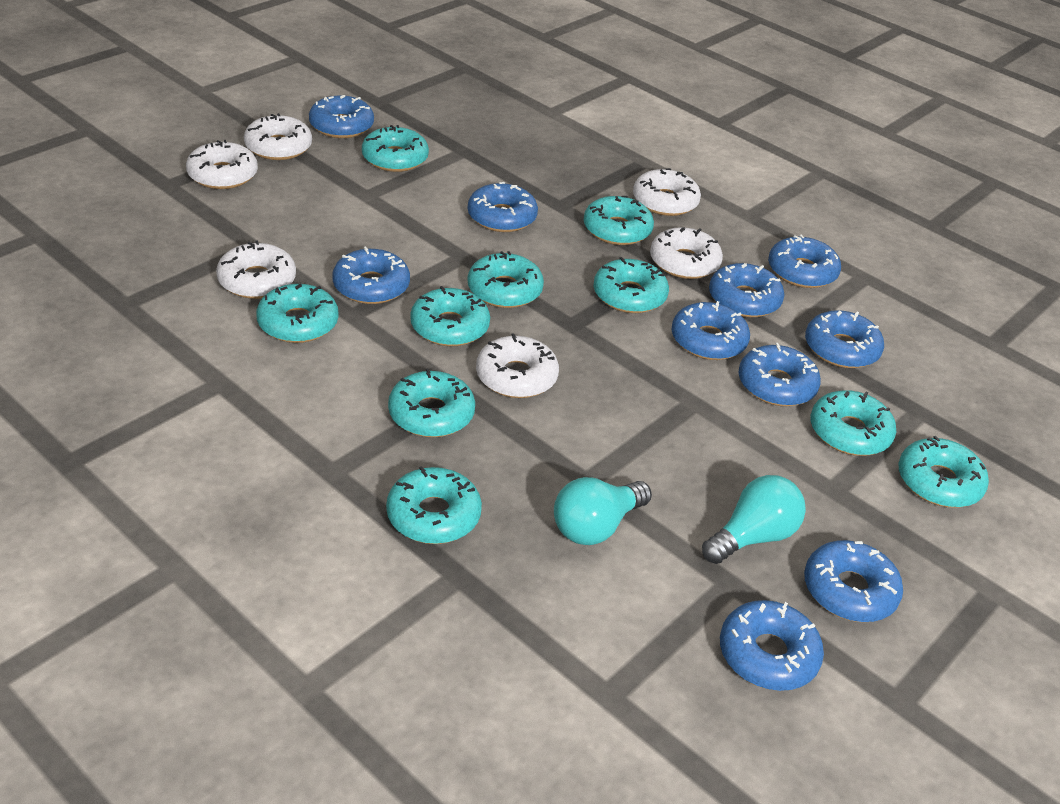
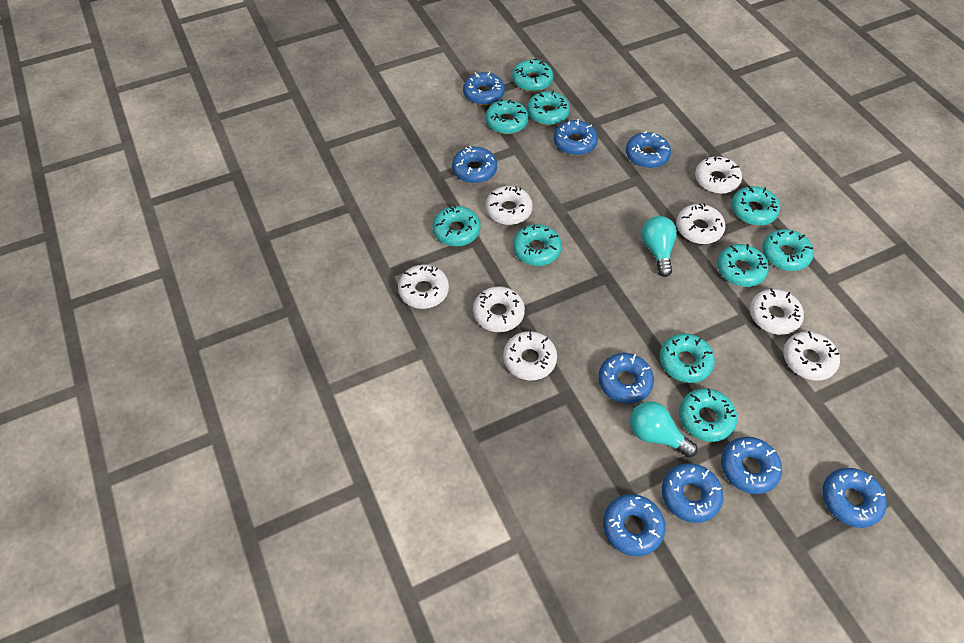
blue donut: [309,95,374,138] [332,247,410,304] [468,182,538,232] [671,301,750,360] [709,263,784,317] [720,600,824,691] [739,343,821,406] [768,235,841,288] [804,540,903,622] [805,310,884,368] = 10 -> [452,146,497,183] [463,72,505,105] [554,119,598,155] [598,353,654,404] [603,494,665,556] [626,132,671,168] [662,463,723,523] [721,437,782,494] [822,468,887,528] = 9
white donut: [186,140,258,189] [216,241,296,299] [244,113,312,160] [476,333,559,398] [633,168,701,216] [650,227,723,279] = 6 -> [398,264,449,309] [473,286,525,332] [485,186,533,225] [503,331,557,380] [676,203,726,244] [695,156,742,194] [750,288,804,335] [783,331,840,381] = 8

